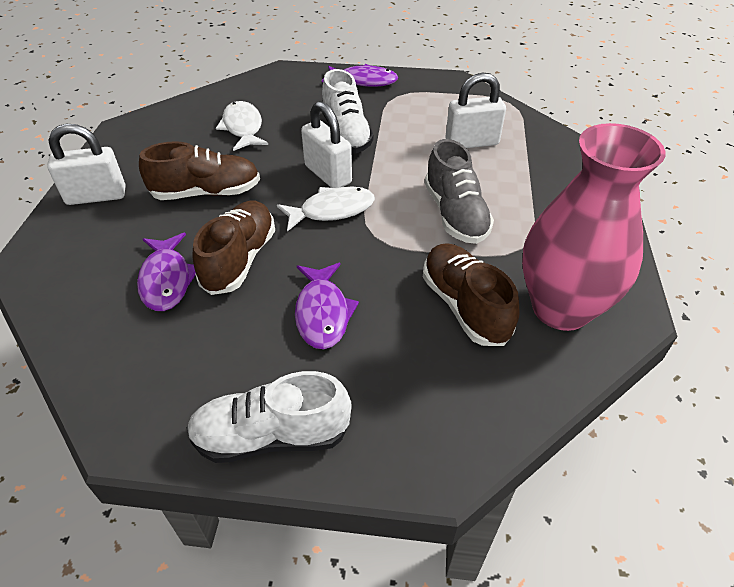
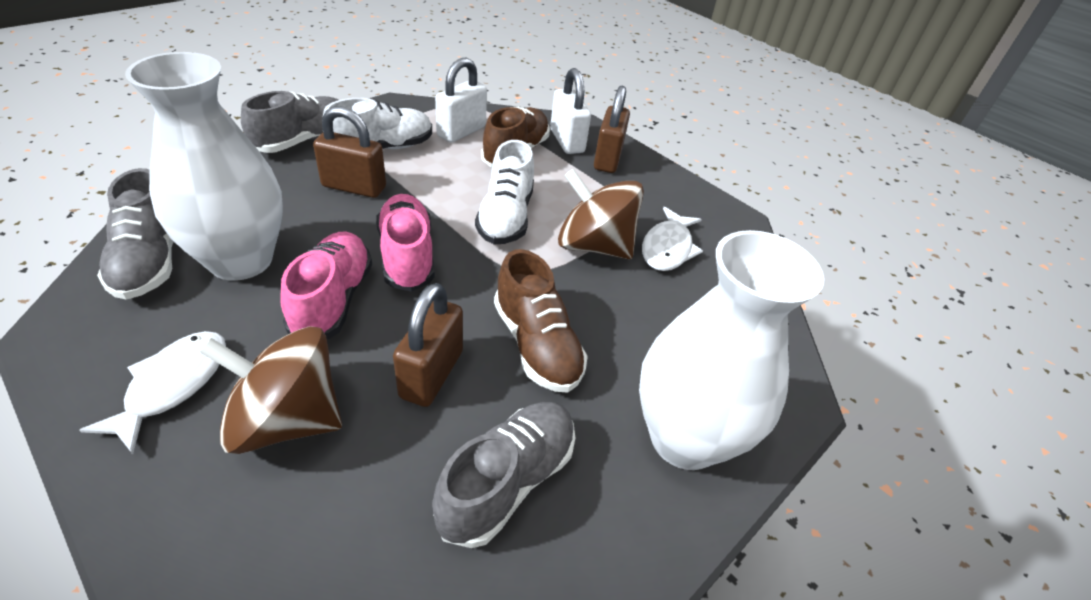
brown padlock: none = 0 -> [313,106,386,198] [393,283,463,407] [594,85,630,173] = 3
brown shoe: [139,141,260,200] [193,201,275,295] [423,243,520,346] = 3 -> [481,107,550,168] [494,249,588,392] = 2
brown spinning top: none = 0 -> [199,326,342,454] [558,169,644,259] = 2
grey shoe: [424,139,494,244] = 1 -> [97,168,174,300] [241,91,339,153] [432,402,575,548] = 3
pink shoe: none = 0 -> [280,231,372,339] [376,194,435,292] = 2
pink vase: [522,123,666,331] = 1 -> none = 0
purple fish: [137,233,196,311] [295,263,359,349] [322,64,398,87] = 3 -> none = 0
white padlock: [47,124,126,205] [301,101,352,188] [445,72,506,148] = 3 -> [435,58,487,143] [550,68,591,154] = 2
white vase: none = 0 -> [125,52,283,281] [639,230,824,470] = 2

